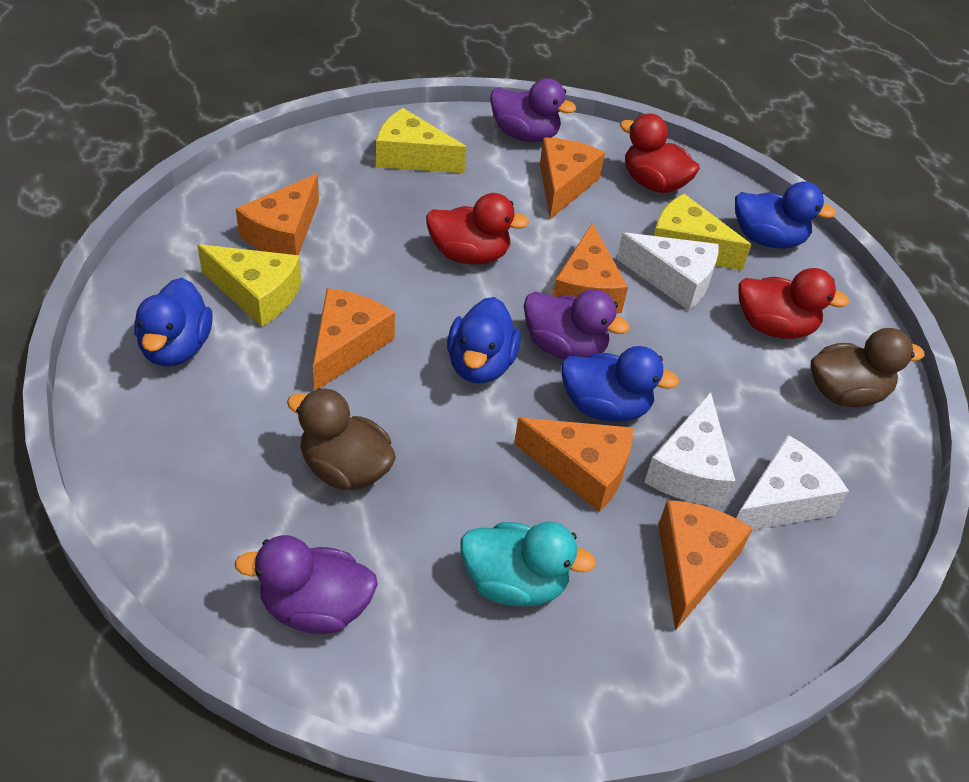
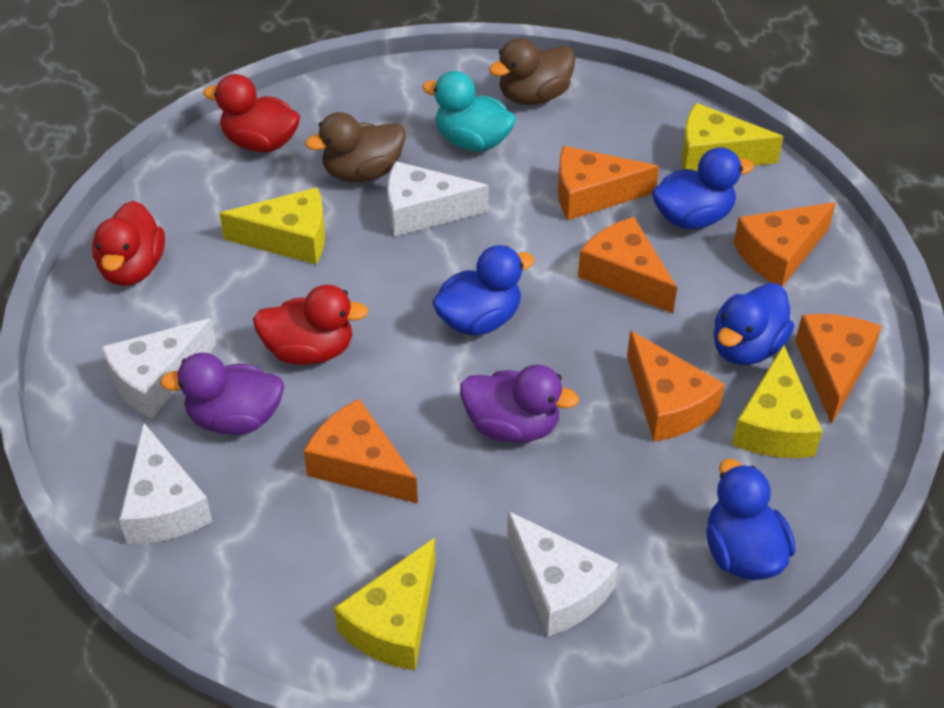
purple duck: [234,535,378,634] [490,78,576,142] [524,289,630,360] = 3 -> [160,353,284,435] [460,365,579,443] = 2
white cheese: [617,232,719,310] [644,392,735,506] [737,435,849,530] = 3 -> [101,318,216,419] [119,423,212,544] [387,161,488,237] [507,511,618,637] = 4
yellow cheese: [197,244,301,327] [376,108,467,173] [654,194,751,271] = 3 -> [219,187,325,264] [334,538,435,670] [682,103,783,171] [732,345,822,458] = 4

